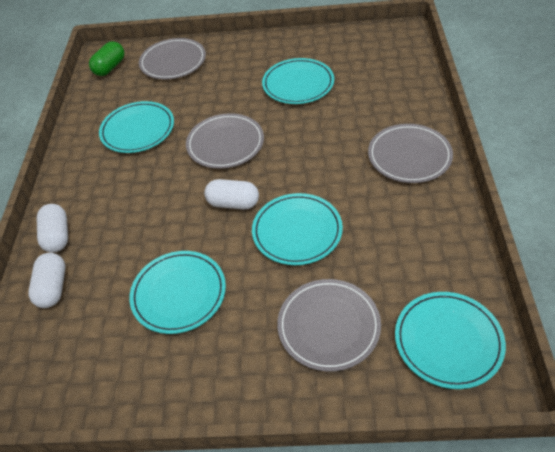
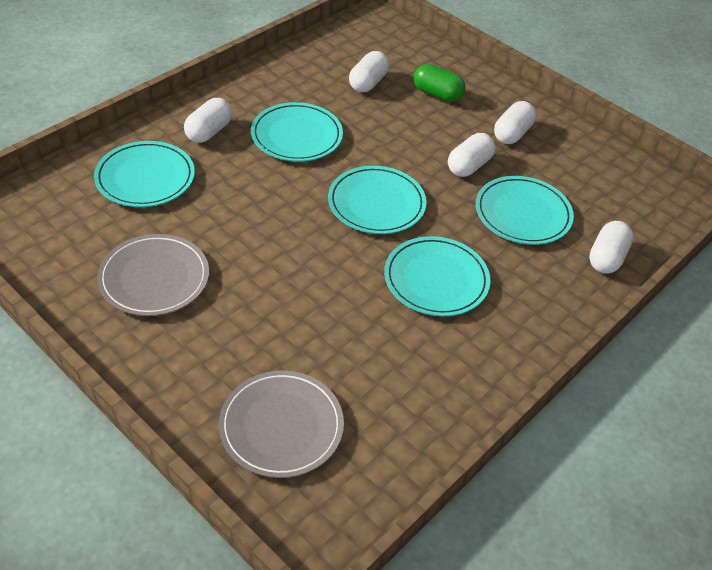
grey plate: [139,38,206,80] [186,113,264,169] [277,279,381,372] [368,124,453,183] = 4 -> [97,234,209,316] [219,371,344,478] = 2
white capsule: [28,253,66,308] [37,204,68,253] [204,179,259,210] = 3 -> [184,98,232,143] [349,51,389,92] [448,133,496,177] [494,101,536,144] [589,221,633,274] = 5

